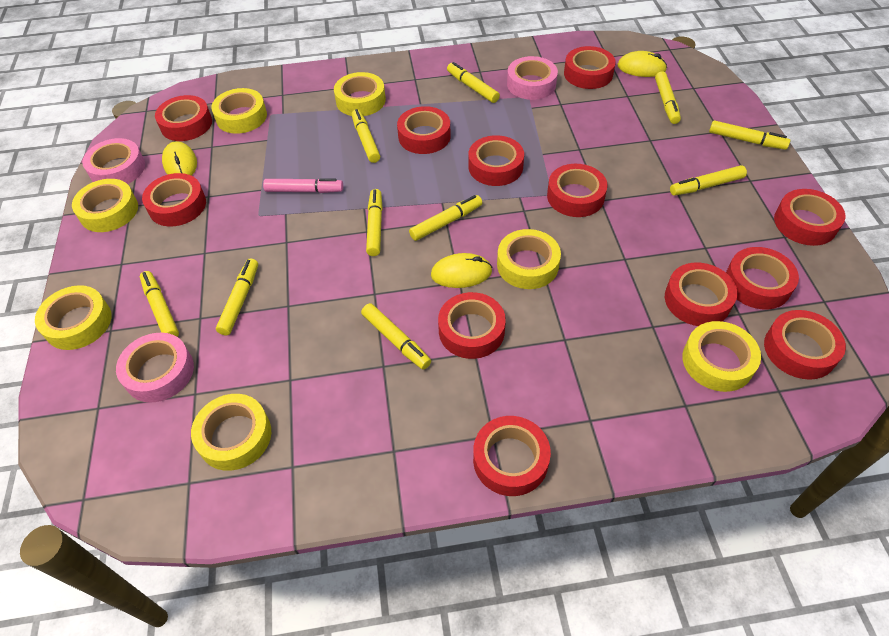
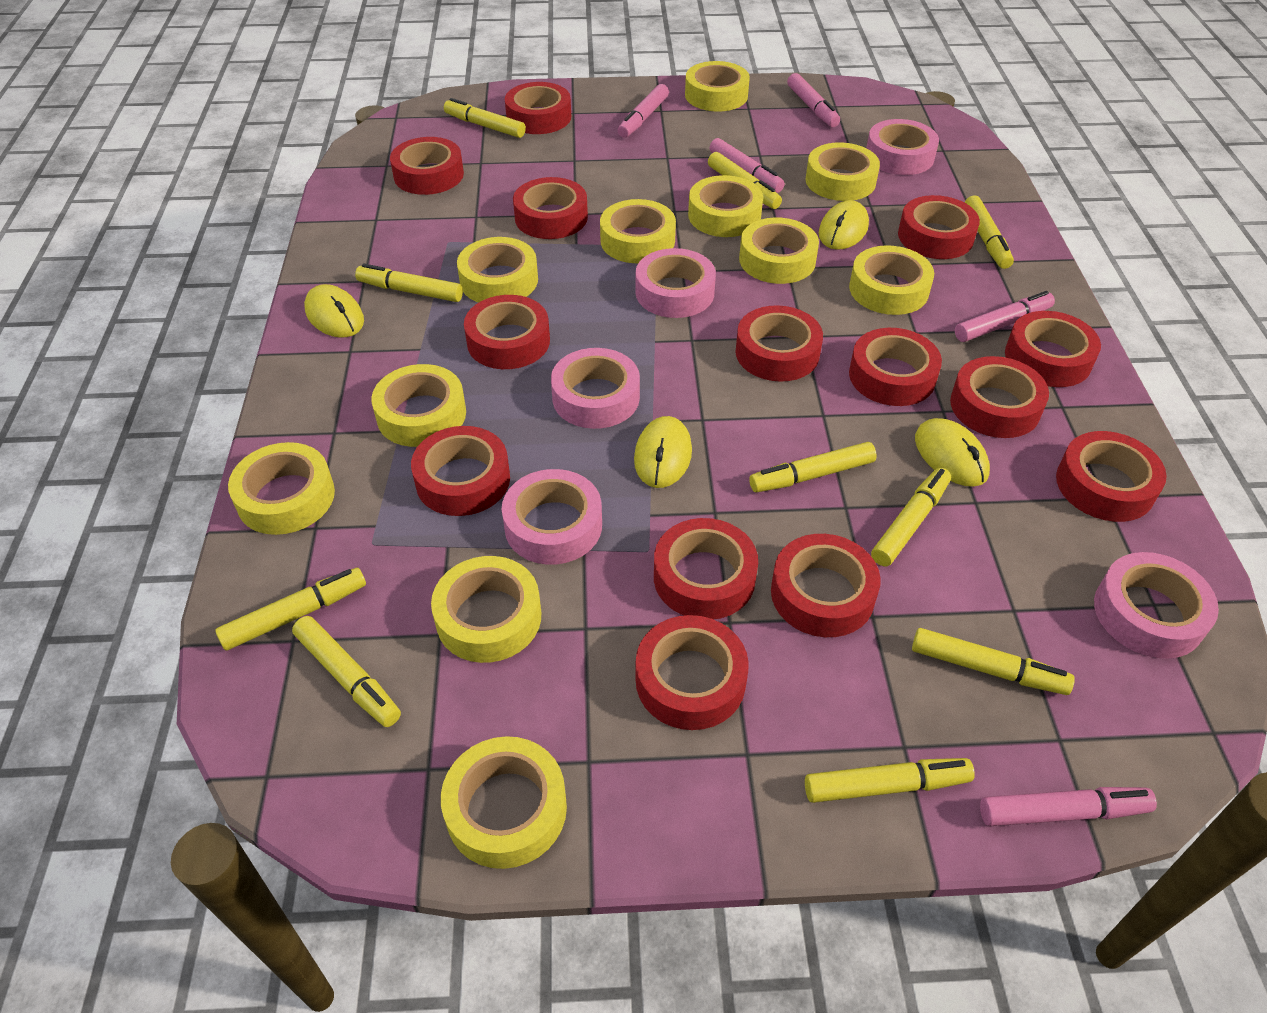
pink marker: [263,178,343,193] = 1 -> [618,84,669,138] [710,138,785,193] [787,73,840,127] [955,291,1055,342] [980,787,1157,826] = 5
pink tape: [82,138,145,184] [116,333,194,402] [507,56,558,100] = 3 -> [502,469,602,565] [551,348,640,429] [635,248,716,318] [866,119,939,175] [1094,552,1219,659] = 5
red tape: [142,173,206,226] [155,95,212,141] [397,106,451,154] [438,292,506,359] [469,135,524,186] [473,416,551,496] [547,164,608,217] [564,46,616,89] [665,263,737,326] [726,247,799,309] [764,310,846,380] [774,189,845,246] = 12 -> [390,137,464,195] [411,426,510,516] [464,295,550,369] [505,82,571,134] [513,177,588,239] [636,615,749,730] [654,518,758,619] [735,305,823,382] [771,534,881,637] [849,328,942,406] [898,195,980,259] [950,356,1049,438] [1005,311,1101,387] [1056,431,1167,522] = 14
yellow mouse: [162,141,197,176] [431,253,492,288] [617,51,667,77] = 3 -> [304,284,364,338] [634,416,692,488] [819,200,869,250] [915,418,990,487] = 4
yellow tape: [35,285,112,350] [72,179,138,232] [191,394,271,471] [211,88,267,134] [334,72,386,116] [497,229,561,289] [682,321,761,392] = 7 -> [228,442,335,535] [371,364,466,447] [431,556,541,663] [441,736,567,869] [457,237,538,303] [600,199,676,264] [685,61,750,112] [688,175,763,237] [739,217,819,284] [805,142,880,201] [849,245,934,315] = 11

